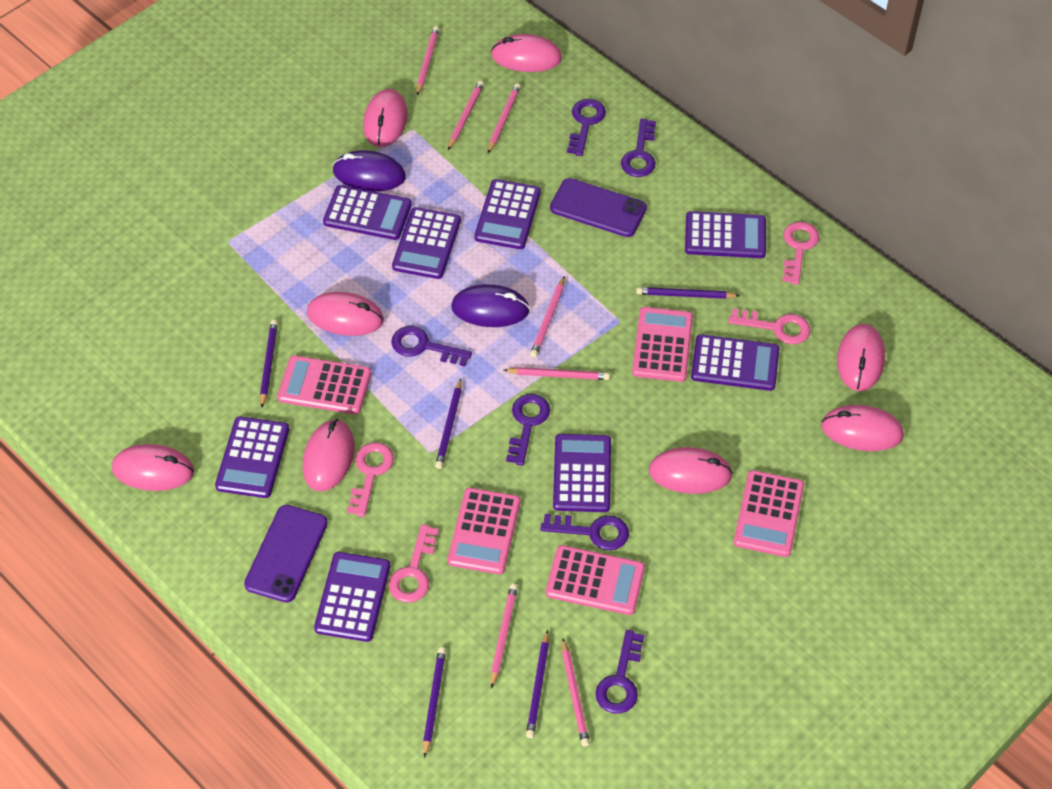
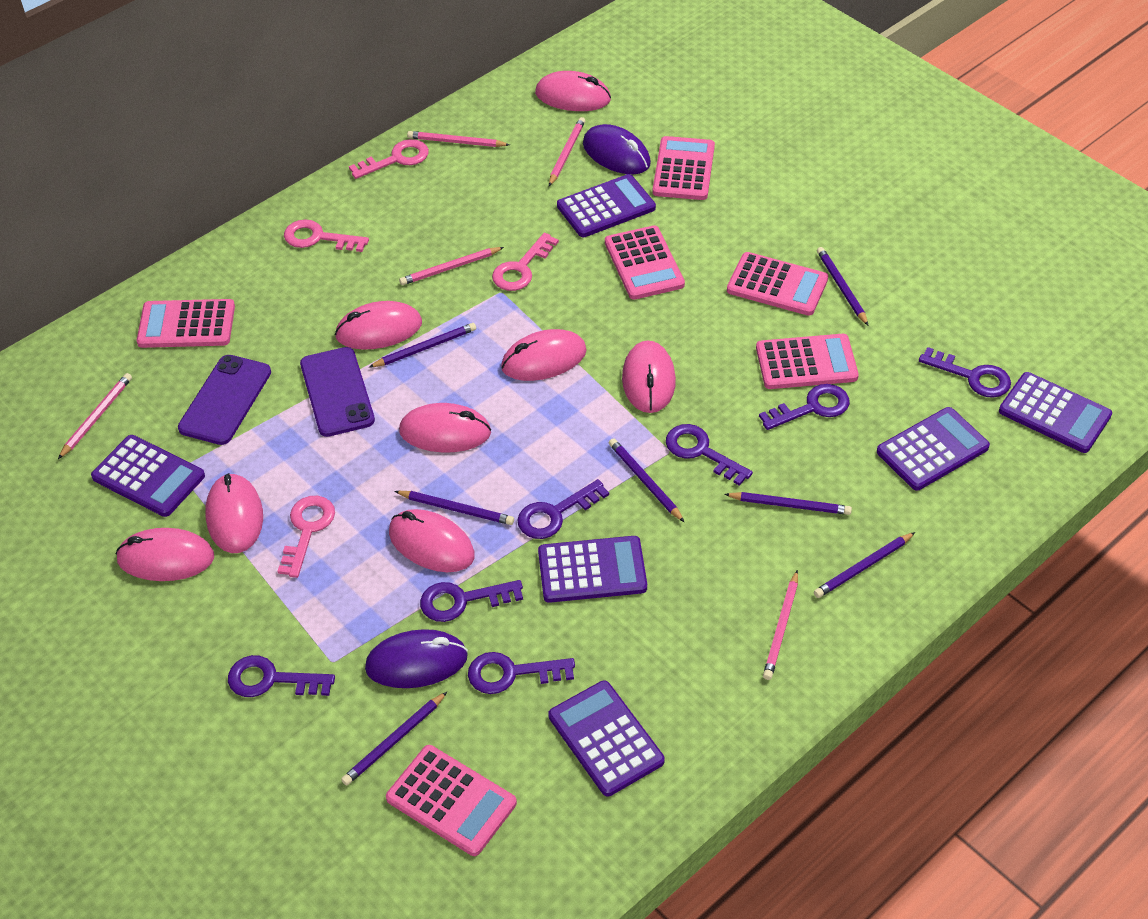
pink calculator: [277,355,371,414] [448,488,520,574] [546,545,645,615] [632,307,693,382] [734,470,804,557] = 5 -> [137,299,235,348] [386,745,517,856] [605,226,685,300] [653,136,715,200] [727,252,828,316] [756,334,859,389] = 6
pink pencil: [417,26,439,95] [448,81,484,150] [488,83,521,153] [491,584,518,689] [504,367,610,380] [530,276,565,357] [562,639,590,747] = 7 -> [58,373,132,459] [399,247,504,285] [407,131,510,147] [549,117,585,186] [763,570,798,680] = 5
purple calculator: [215,416,289,498] [314,552,390,642] [323,185,412,240] [392,207,461,279] [475,179,541,249] [553,434,611,512] [685,211,766,258] [691,334,779,391] = 8 -> [91,435,205,517] [538,536,647,603] [548,680,665,797] [557,174,656,237] [877,407,990,490] [999,372,1112,453] = 6
purple key: [391,326,472,366] [506,394,550,466] [541,514,629,550] [567,99,606,156] [595,630,645,714] [621,118,656,177] = 6 -> [228,655,335,697] [420,580,523,622] [468,652,575,694] [518,479,609,539] [666,424,753,486] [759,384,850,430] [919,347,1011,398] = 7
purple pencil: [260,320,278,407] [423,647,446,758] [435,379,462,469] [526,630,549,738] [636,287,740,299] = 5 -> [341,692,447,785] [369,323,476,367] [394,491,514,525] [609,438,684,522] [724,492,852,515] [814,532,915,598] [817,247,869,326] = 7

